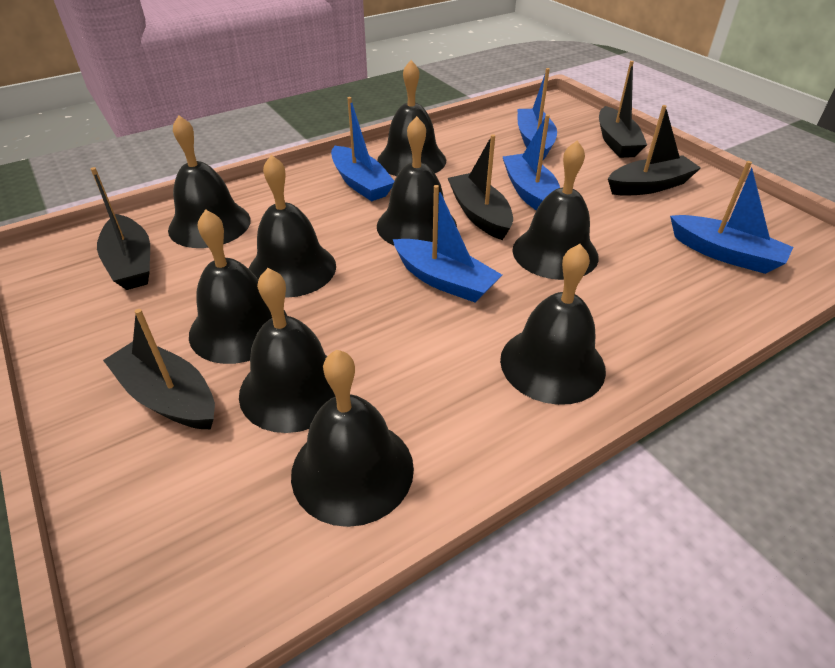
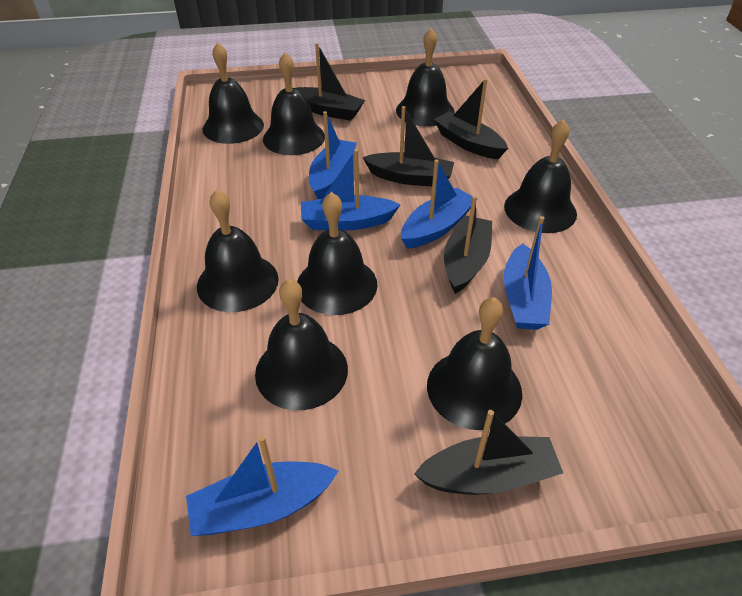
black bell: [168,115,251,248] [189,209,287,364] [239,268,335,433] [249,155,336,298] [291,350,414,527] [377,60,446,176] [377,116,457,245] [500,244,606,405] [513,140,599,280] = 9 -> [197,189,279,312] [203,42,264,144] [255,279,348,410] [263,52,325,155] [297,192,377,315] [396,28,455,127] [427,297,522,430] [504,119,577,233] = 8

